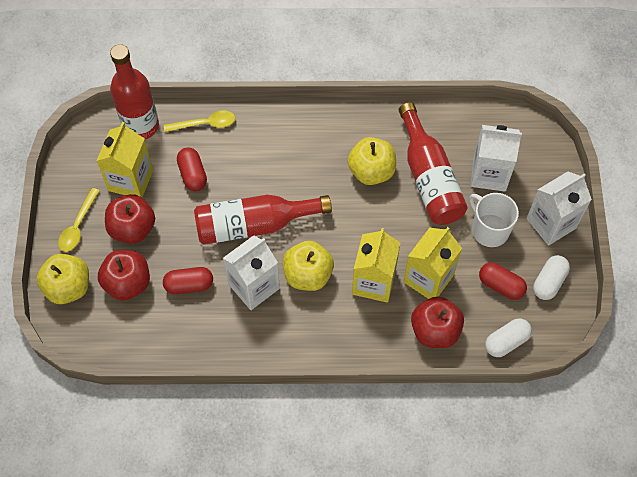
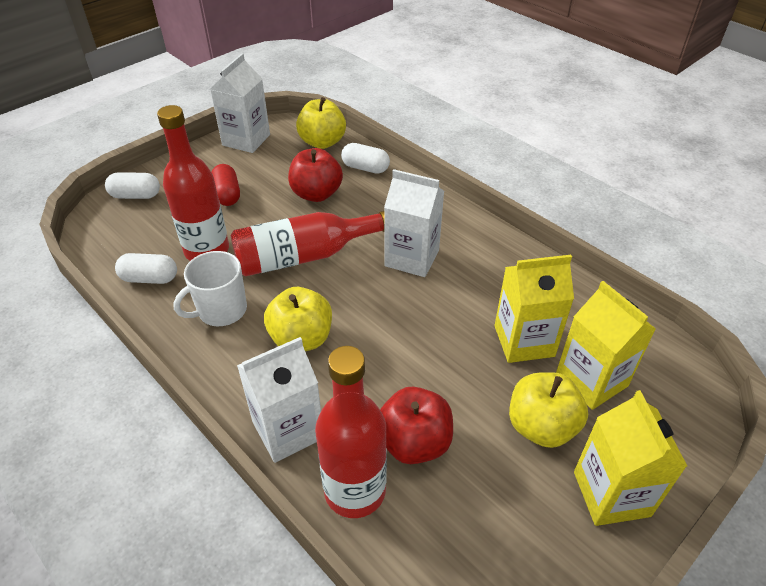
red apple: [98,250,150,301] [105,194,155,244] [411,297,464,348] = 3 -> [288,148,343,202] [380,387,453,464] = 2
red capsule: [163,267,213,294] [177,147,207,191] [479,263,527,300] = 3 -> [211,164,240,206] = 1
white capsule: [485,318,532,357] [533,255,570,300] = 2 -> [105,172,160,199] [115,253,177,284] [341,143,390,174] = 3
yellow spoon: [58,188,100,252] [164,110,235,132] = 2 -> none = 0

